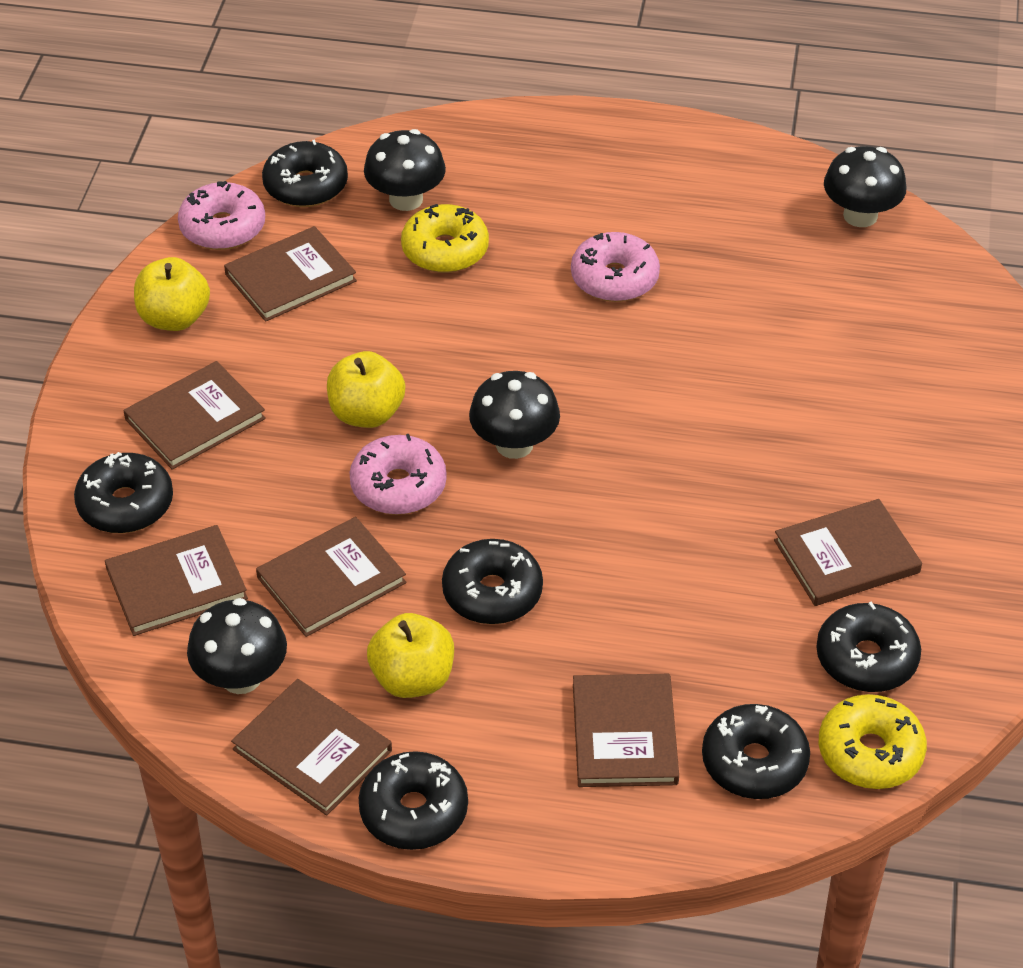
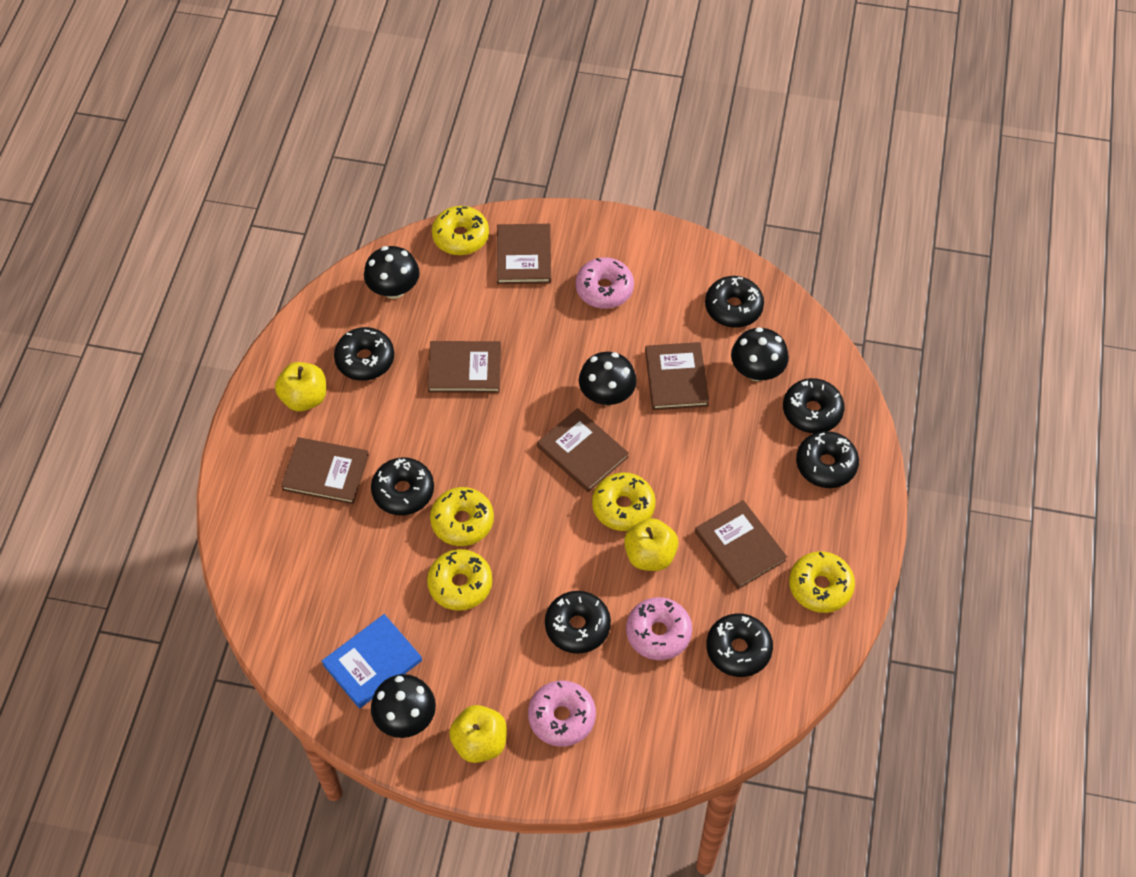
black donut: [74,452,173,533] [262,139,348,207] [359,751,468,850] [442,539,543,624] [702,704,810,799] [816,602,921,692] = 6 -> [334,327,394,381] [371,457,434,515] [545,591,611,654] [705,276,764,328] [706,613,773,677] [783,378,845,433] [796,431,859,488] = 7
blue book: none = 0 -> [322,614,422,709] = 1
brown book: [105,525,248,636] [123,361,266,470] [224,226,357,322] [231,679,392,816] [256,517,406,637] [573,674,679,787] [774,499,922,606] = 7 -> [281,437,369,504] [427,341,501,393] [497,224,551,284] [537,408,629,492] [645,342,709,410] [695,500,787,589] = 6
yellow donut: [401,204,489,273] [819,694,927,789] = 2 -> [427,549,492,611] [430,487,494,546] [432,206,489,255] [592,472,655,531] [789,551,855,613] = 5

